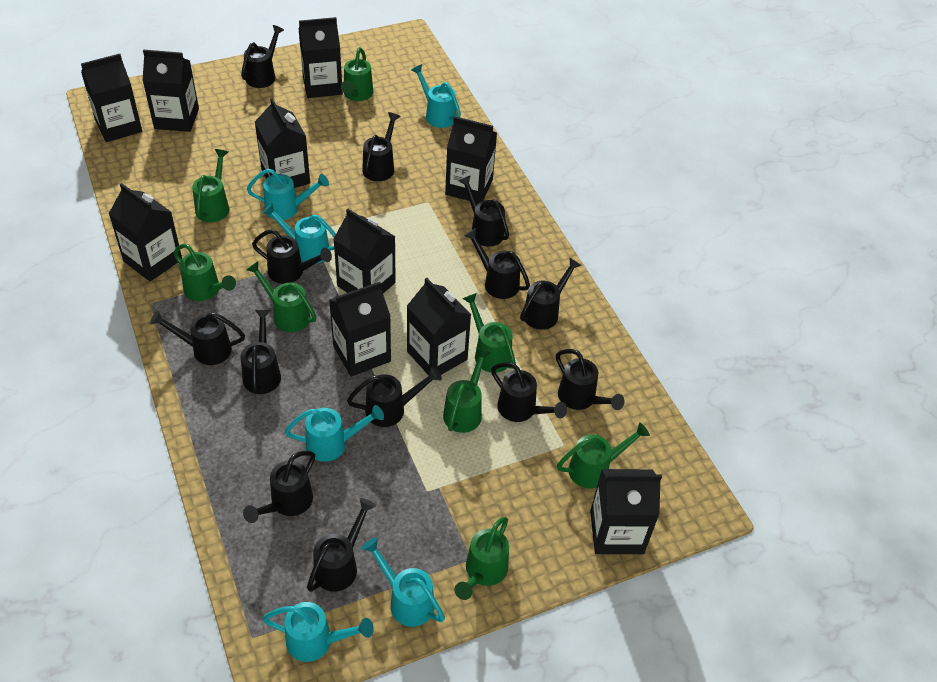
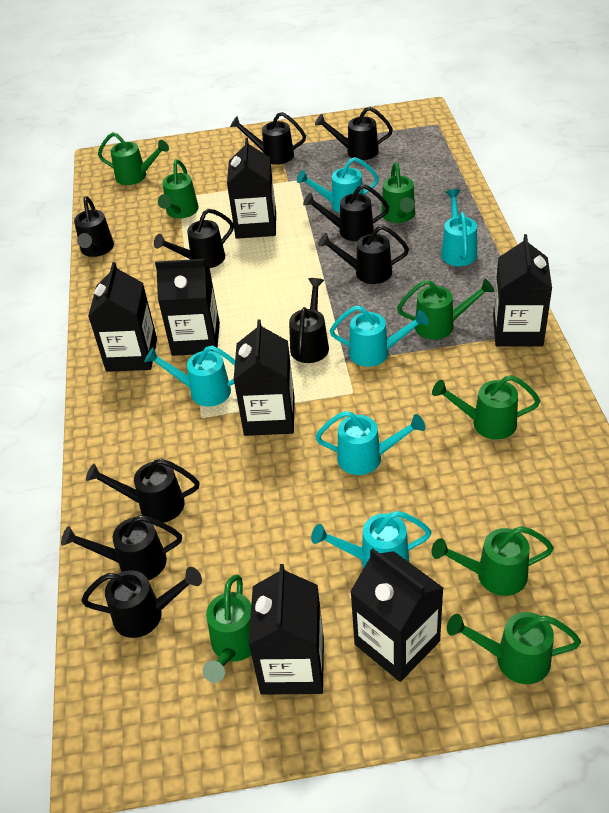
black carton: [81,54,142,142] [109,183,182,282] [143,50,199,132] [255,98,310,188] [299,17,343,98] [329,282,391,377] [333,209,396,293] [407,278,471,376] [445,116,497,203] [590,469,662,554] = 10 -> [88,262,157,372] [155,259,220,356] [227,137,276,239] [234,319,295,436] [248,564,324,695] [350,548,443,682] [493,234,552,347] = 7
black watering can: [150,310,245,365] [241,25,284,88] [241,310,281,394] [243,451,315,523] [252,229,332,284] [307,498,376,592] [347,367,442,427] [362,112,401,181] [458,175,509,246] [464,228,530,299] [491,362,567,422] [520,257,581,330] [556,349,624,410] = 13 -> [61,515,182,580] [74,196,114,257] [81,567,202,638] [86,458,200,523] [154,209,234,268] [230,112,306,165] [289,278,329,363] [303,184,389,241] [315,107,393,160] [318,225,409,284] = 10

